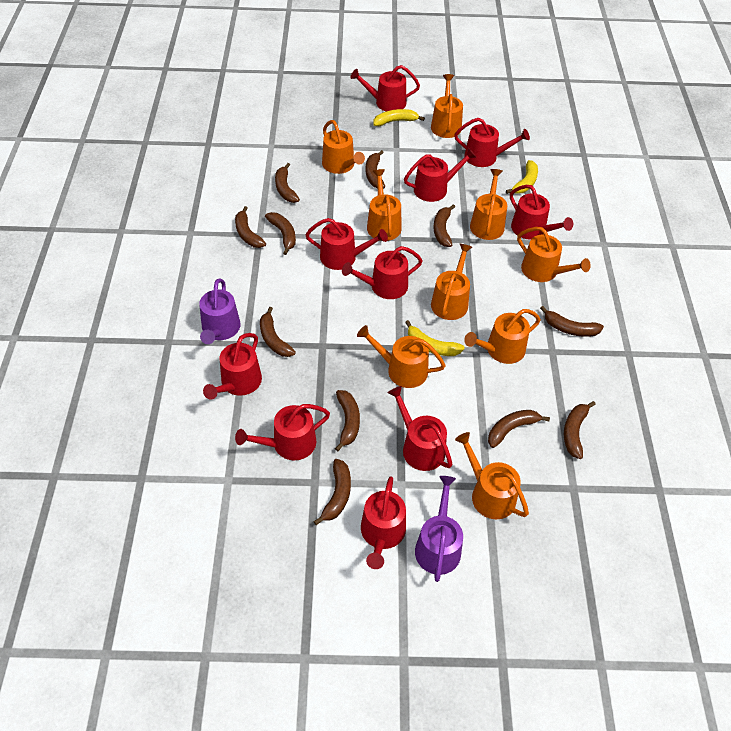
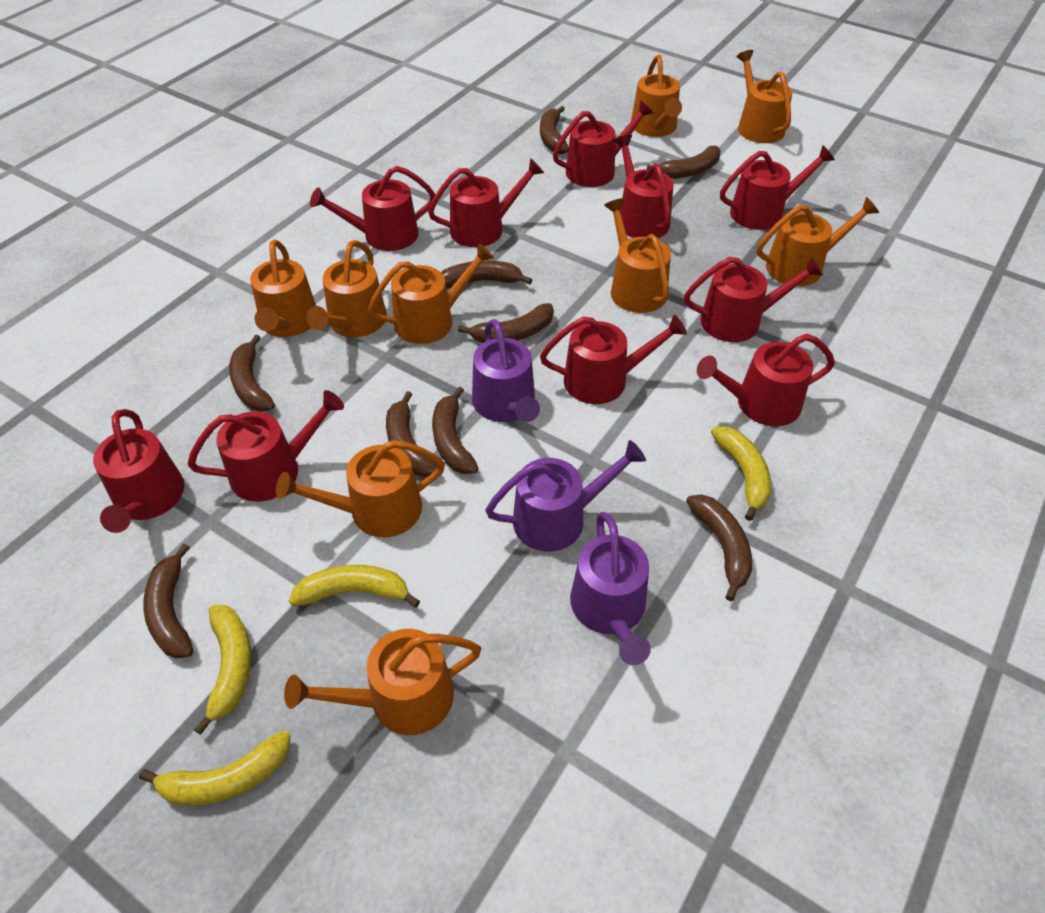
brown banana: [235,206,266,248] [260,307,296,357] [265,212,296,255] [275,163,300,203] [313,459,351,525] [335,390,360,451] [366,150,385,189] [433,204,455,247] [488,410,550,448] [540,306,604,337] [564,401,596,459] = 11 -> [143,543,193,659] [229,334,275,412] [386,391,438,477] [432,386,479,474] [441,260,532,289] [458,303,554,343] [540,106,569,154] [647,146,721,179] [686,494,752,601] = 9
purple watering can: [199,278,241,344] [415,476,463,582] = 2 -> [472,319,540,422] [485,440,646,551] [570,512,651,665] = 3
yellow banana: [373,109,425,126] [405,320,465,356] [506,160,538,194] = 3 -> [139,730,290,805] [194,605,251,735] [289,565,420,608] [711,426,771,521] = 4

